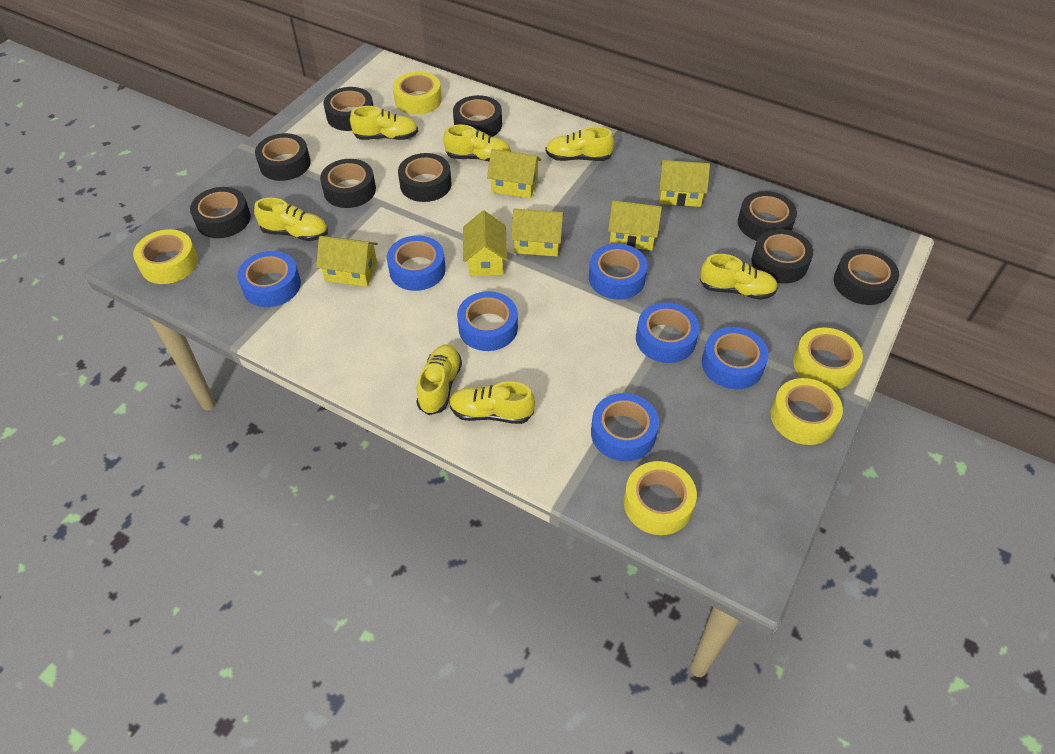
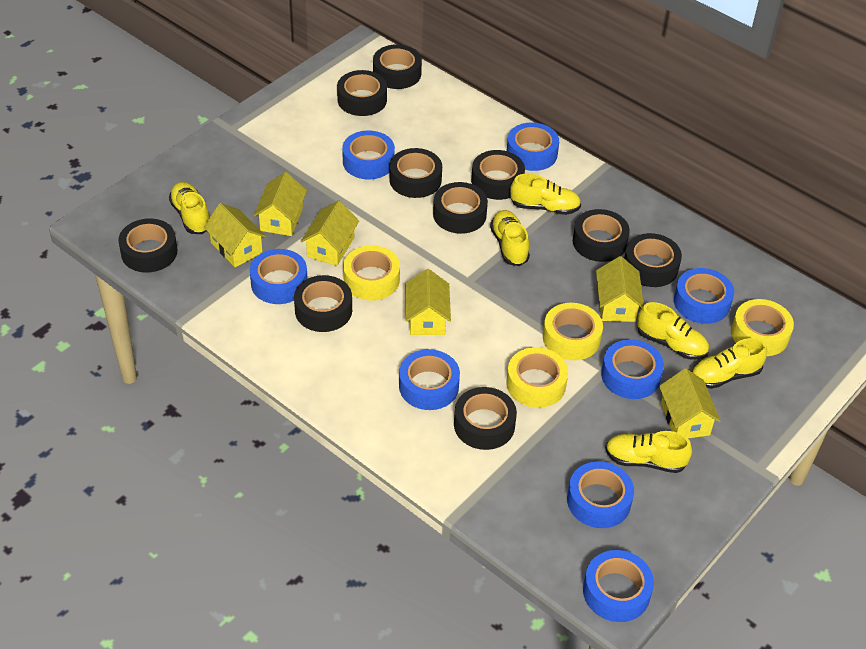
black tape: [190,187,251,238] [255,133,311,181] [320,159,376,208] [323,87,373,131] [398,153,452,202] [453,95,502,137] [738,191,797,241] [751,229,813,284] [834,249,899,305] = 9 -> [118,218,177,273] [294,275,352,332] [337,70,387,116] [373,44,422,89] [389,148,442,198] [433,182,488,234] [454,387,517,450] [471,150,525,200] [573,209,630,262] [624,233,682,287] = 10
blue tape: [237,251,301,307] [387,236,446,291] [457,291,518,351] [589,244,648,299] [591,393,659,461] [636,302,699,363] [702,327,769,389] = 7 -> [250,249,308,304] [342,131,395,180] [399,349,460,410] [507,122,559,171] [567,461,634,528] [583,550,654,622] [601,339,664,399] [674,268,734,324] = 8
yellow shoe: [254,198,328,241] [350,106,418,140] [416,344,462,415] [443,125,511,162] [449,381,535,424] [545,126,614,161] [700,254,778,300] = 7 -> [169,182,209,234] [490,210,530,266] [510,173,581,215] [605,431,692,473] [637,302,709,360] [691,338,767,389] = 6
yellow tape: [133,229,198,284] [393,72,442,115] [624,461,697,535] [770,378,843,445] [793,327,863,390] = 5 -> [343,245,400,300] [506,347,568,408] [543,303,603,360] [731,299,794,356] = 4

